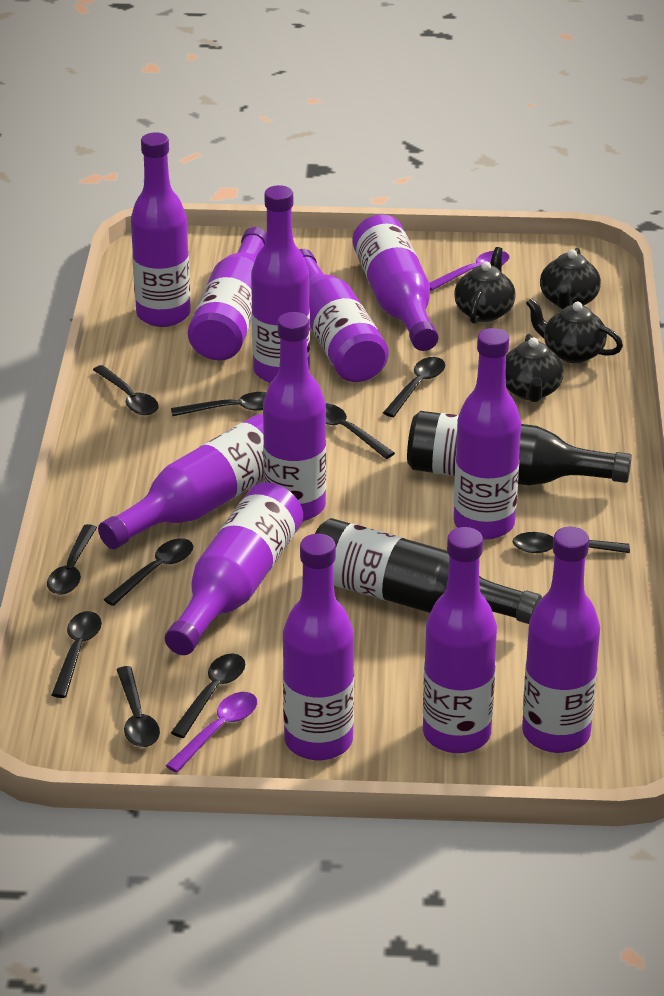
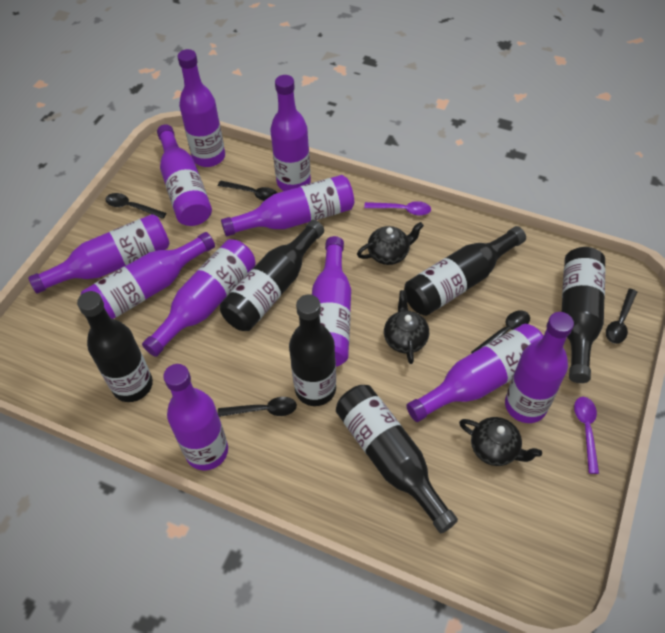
black bottle: [315,518,542,624] [407,411,632,486] = 2 -> [77,291,153,402] [220,220,324,331] [289,294,336,406] [336,385,458,533] [404,226,526,316] [562,247,605,383] = 6
black spoon: [47,524,97,595] [52,611,102,698] [93,365,159,415] [103,538,193,606] [117,666,160,747] [171,392,267,416] [171,653,246,738] [326,403,395,459] [383,357,445,417] [513,532,630,553] = 10 -> [105,193,166,219] [218,180,277,201] [218,397,297,417] [471,310,530,353] [606,288,637,344] = 5
black teapot: [454,247,516,324] [506,334,564,402] [526,298,623,363] [540,248,601,309] = 4 -> [357,222,424,265] [384,290,429,364] [459,417,542,466] = 3
purple bottle: [98,414,264,549] [131,132,191,327] [165,482,303,655] [188,227,266,360] [251,185,310,383] [263,312,326,521] [283,534,354,760] [299,249,388,382] [352,214,438,351] [423,527,497,753] [454,328,521,540] [522,527,600,753] = 12 -> [28,214,170,294] [80,232,215,319] [142,239,256,357] [157,124,212,226] [163,364,228,470] [178,49,225,167] [221,175,354,236] [270,75,311,191] [312,236,351,367] [406,324,543,422] [505,312,574,423] = 11

